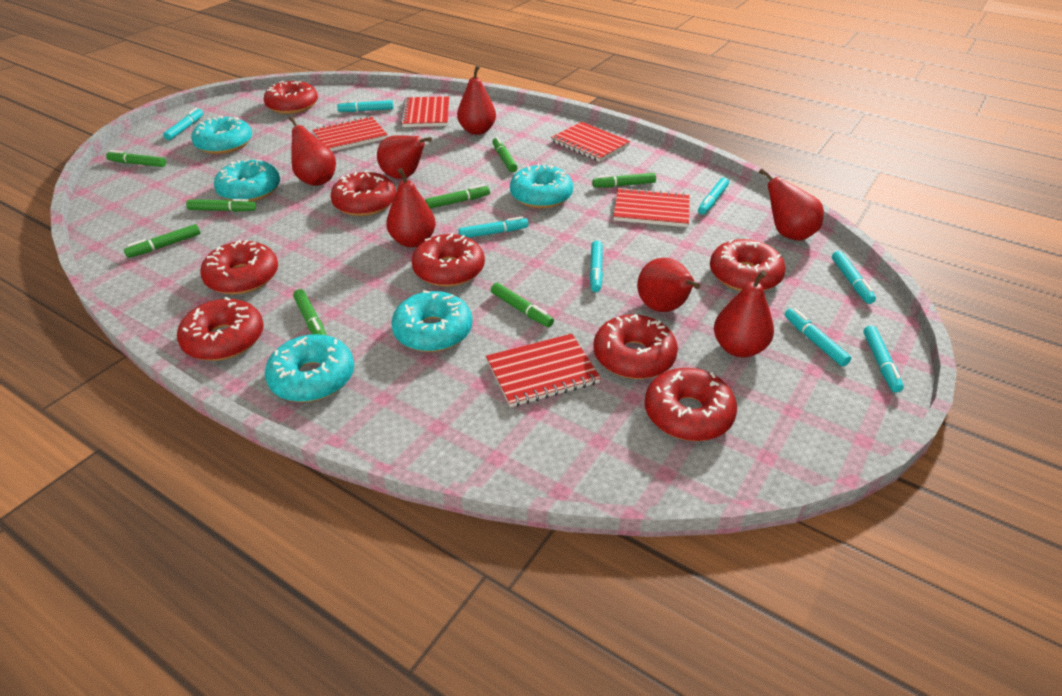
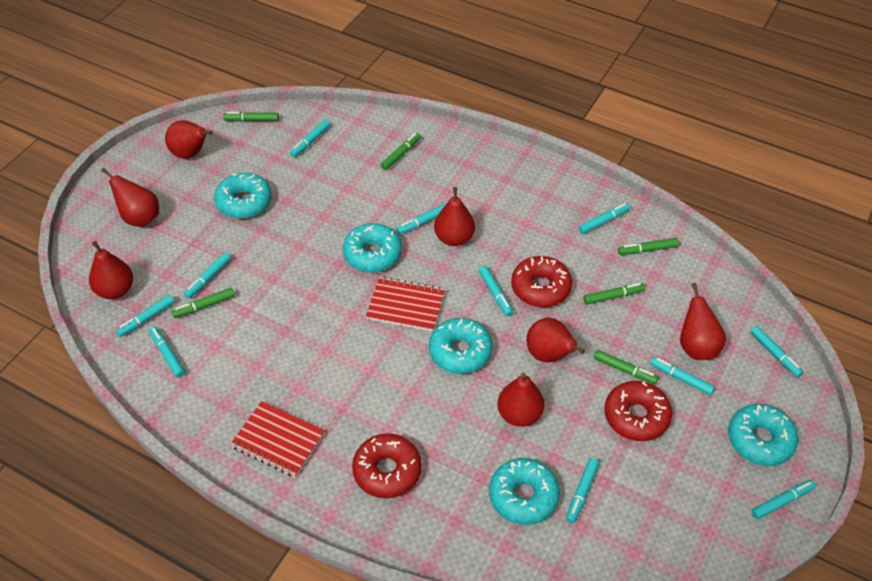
green marker: [106,150,166,167] [124,224,200,258] [186,199,256,212] [293,289,327,336] [425,185,490,209] [491,283,554,327] [492,137,518,172] [592,173,656,188] = 8 -> [171,288,235,318] [223,112,279,122] [381,133,421,170] [583,283,645,305] [593,350,658,384] [618,238,679,255] = 6
red donut: [177,297,264,361] [200,240,278,295] [264,81,318,114] [331,171,396,216] [412,233,485,287] [593,314,678,379] [645,368,737,441] [710,239,786,291] = 8 -> [352,434,422,498] [511,256,572,307] [605,381,672,441] = 3
red notebook: [312,116,388,151] [400,96,449,127] [486,334,601,407] [551,122,630,162] [613,187,690,227] = 5 -> [230,401,325,477] [366,277,445,331] = 2
turquoise marker: [163,108,203,140] [337,100,393,112] [459,217,529,238] [590,241,603,292] [698,177,729,215] [785,308,851,367] [832,251,876,304] [863,325,904,393] = 8 -> [116,295,175,337] [149,327,185,377] [184,252,231,298] [290,120,331,157] [397,203,447,235] [479,266,513,316] [566,458,599,523] [579,203,630,234] [650,357,715,395] [750,326,803,377] [752,480,815,519] = 11

